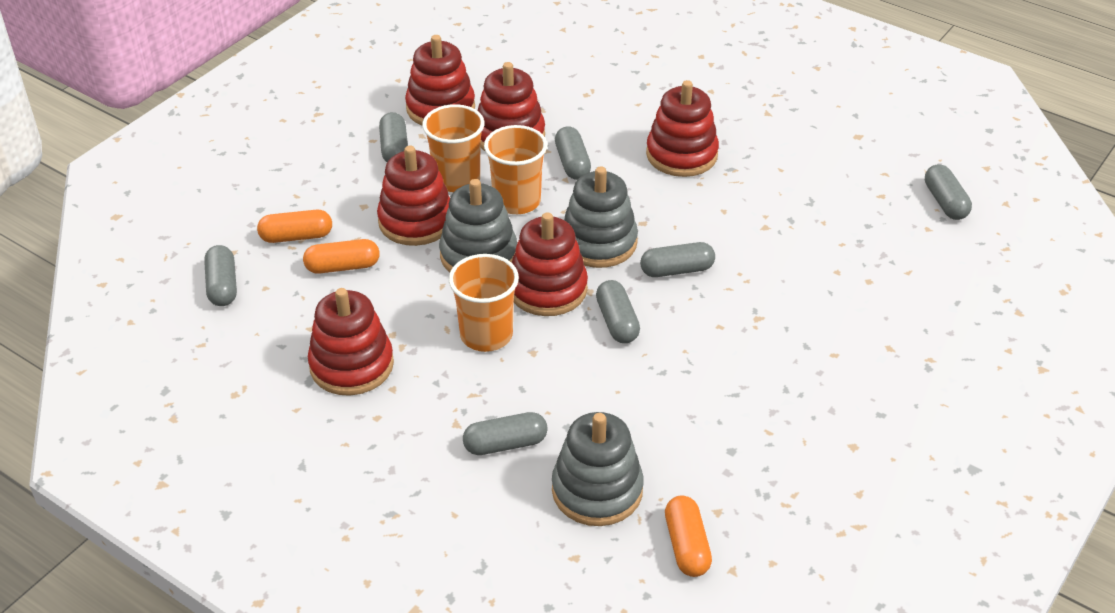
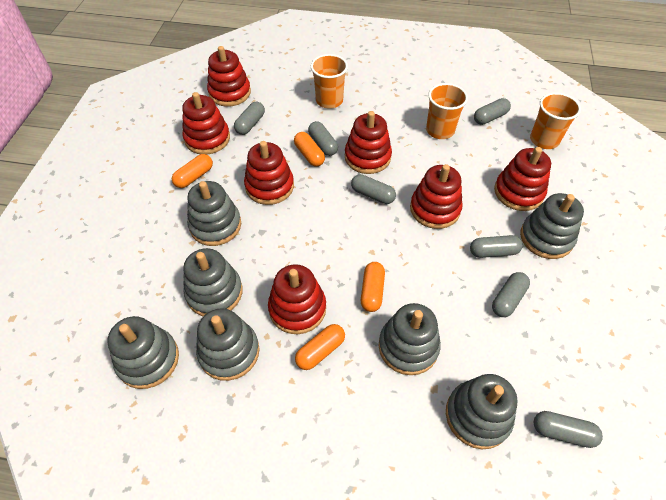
grey stacking toy: [439,179,517,272] [552,412,644,526] [564,167,638,268] = 3 -> [107,316,179,389] [183,248,243,316] [187,181,241,246] [196,308,259,381] [378,303,441,375] [446,374,518,449] [520,193,584,259] = 7
orange capsule: [257,210,332,243] [303,239,380,274] [665,495,712,577] = 3 -> [172,154,213,188] [294,132,325,167] [295,324,345,370] [361,262,385,312] = 4
red stacking toy: [308,288,394,396] [377,146,450,246] [405,35,475,126] [478,62,545,151] [512,212,588,316] [646,80,719,177] = 6 -> [182,92,230,155] [207,46,251,106] [244,141,294,205] [268,264,326,334] [345,111,392,174] [410,164,463,229] [494,147,551,211] = 7

